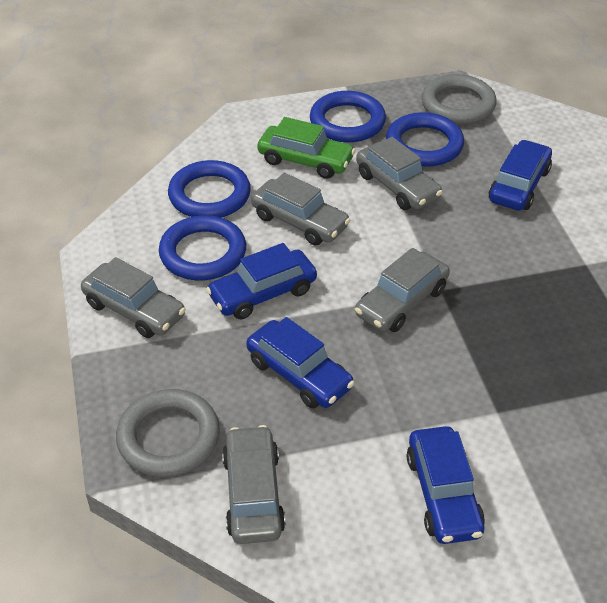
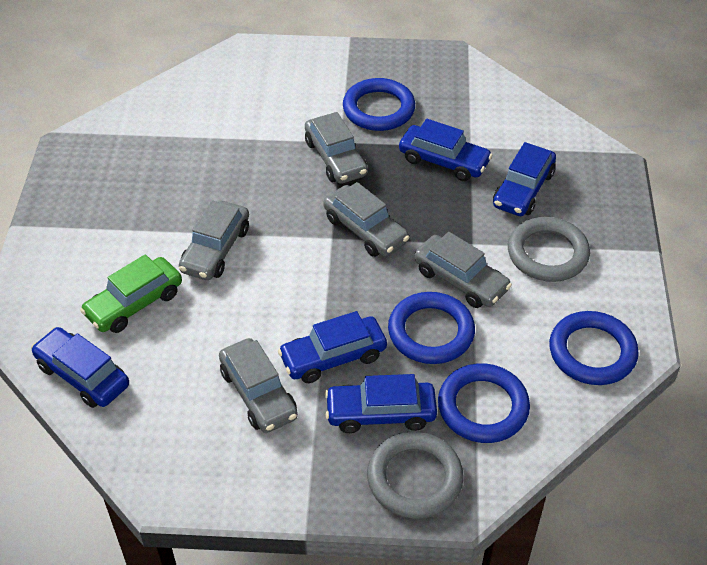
blue car: [206,243,317,320] [246,317,355,408] [407,426,485,544] [489,140,552,211] = 4 -> [31,327,129,408] [278,311,387,383] [325,374,437,433] [399,119,493,181] [493,142,556,216] = 5

